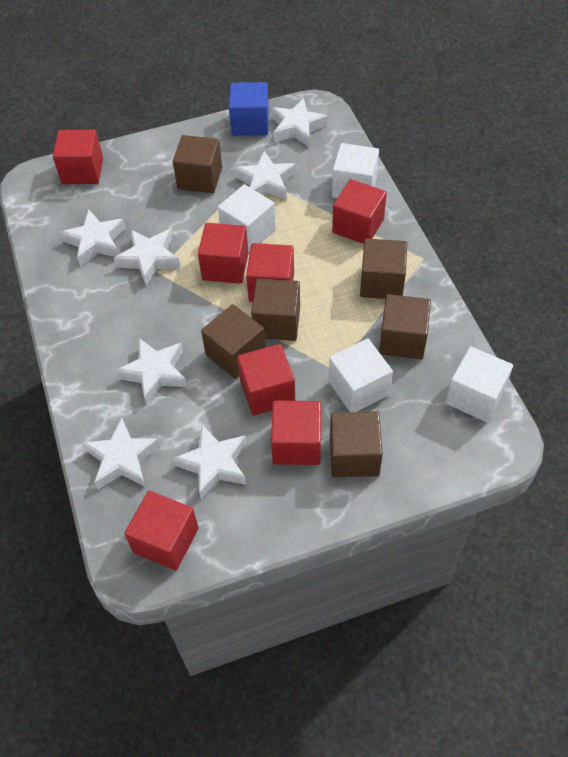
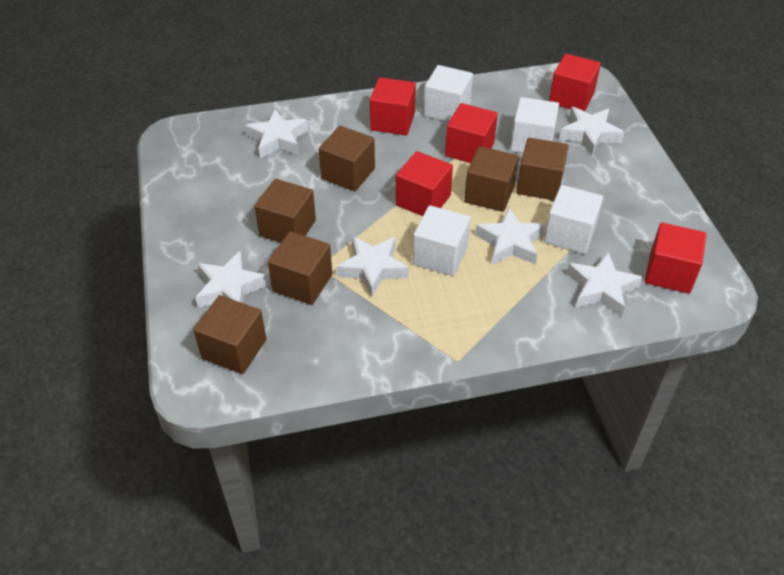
blue cube: [229,82,269,136] = 1 -> none = 0
red cube: [53,130,103,184] [124,491,199,571] [198,223,249,284] [237,344,295,416] [246,243,294,302] [271,401,321,465] [332,179,387,244] = 7 -> [370,77,416,135] [396,151,453,216] [445,103,498,163] [549,54,601,111] [645,222,707,294] = 5
white star: [60,210,126,266] [83,417,160,489] [114,229,181,285] [116,338,187,405] [173,425,247,499] [235,151,296,200] [271,98,328,147] = 7 -> [195,251,268,308] [245,109,308,158] [336,236,409,297] [475,207,546,265] [560,107,624,155] [567,252,643,317] = 6

